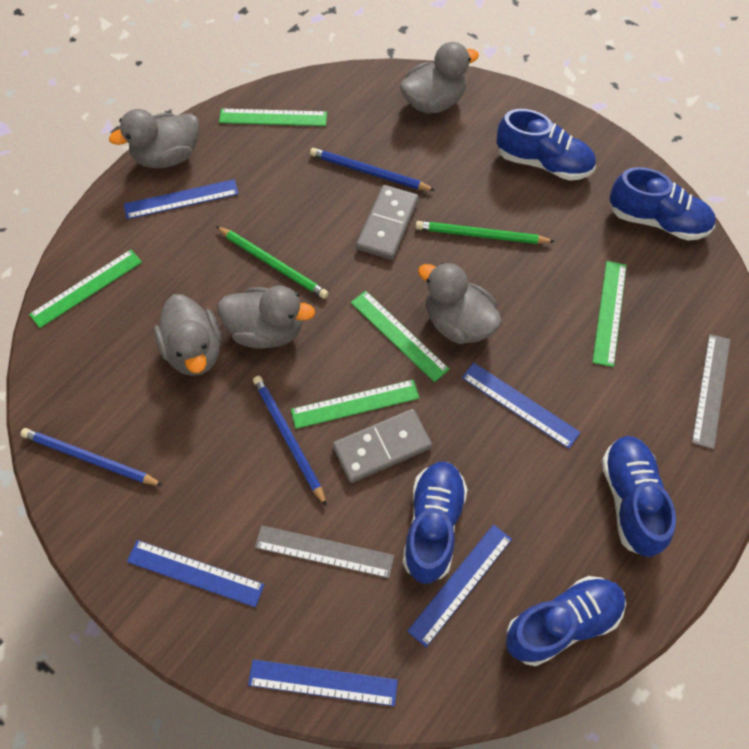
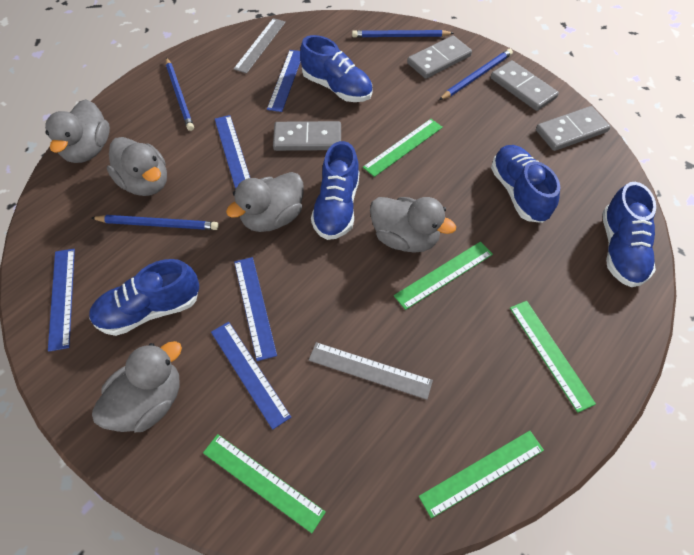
blue pencil: [20,428,163,486] [253,376,327,507] [310,148,435,191] = 3 -> [92,215,219,230] [166,57,194,131] [352,30,454,38] [439,49,513,100] = 4
green pencil: [216,226,329,299] [416,221,555,244] = 2 -> none = 0
grey domino: [333,409,432,483] [356,185,419,260] = 2 -> [273,121,341,151] [407,36,472,79] [491,60,559,111] [536,106,610,151] = 4

